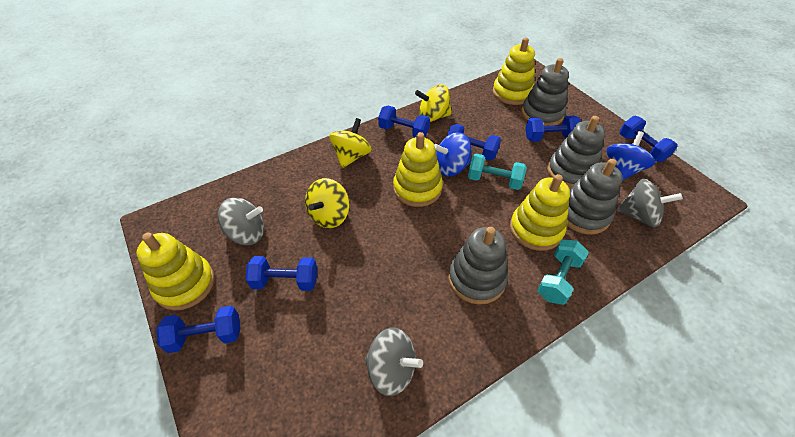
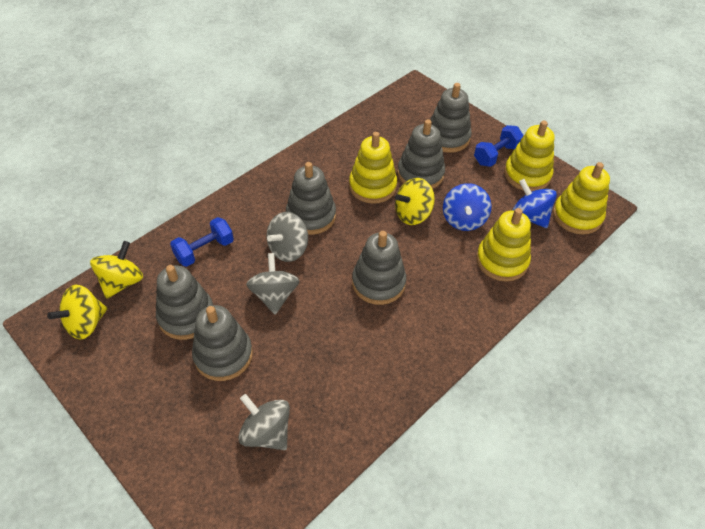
blue dumbbell: [156,306,240,353] [245,256,317,291] [378,105,430,138] [447,124,501,161] [525,115,581,142] [620,116,678,162] = 6 -> [170,217,234,267] [474,125,524,167] = 2
grey stacking toy: [448,227,508,305] [522,58,569,126] [547,116,605,188] [567,159,623,235] = 4 -> [156,265,213,340] [192,305,253,381] [286,162,336,235] [352,231,406,305] [397,119,445,189] [430,83,472,153] = 6
turquoise dumbbell: [468,154,527,190] [537,240,589,305] = 2 -> none = 0

